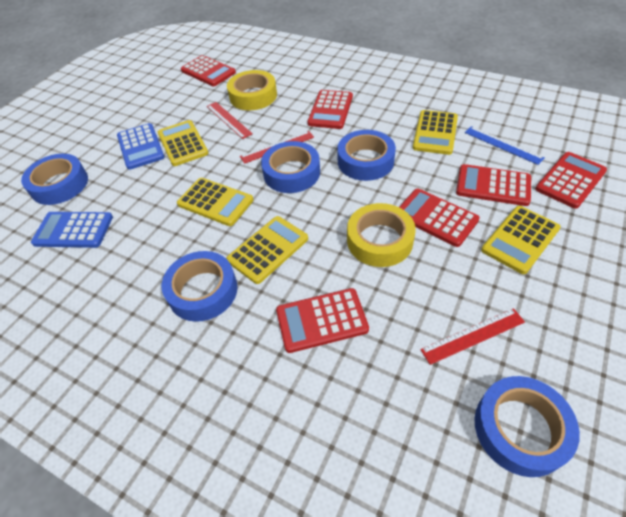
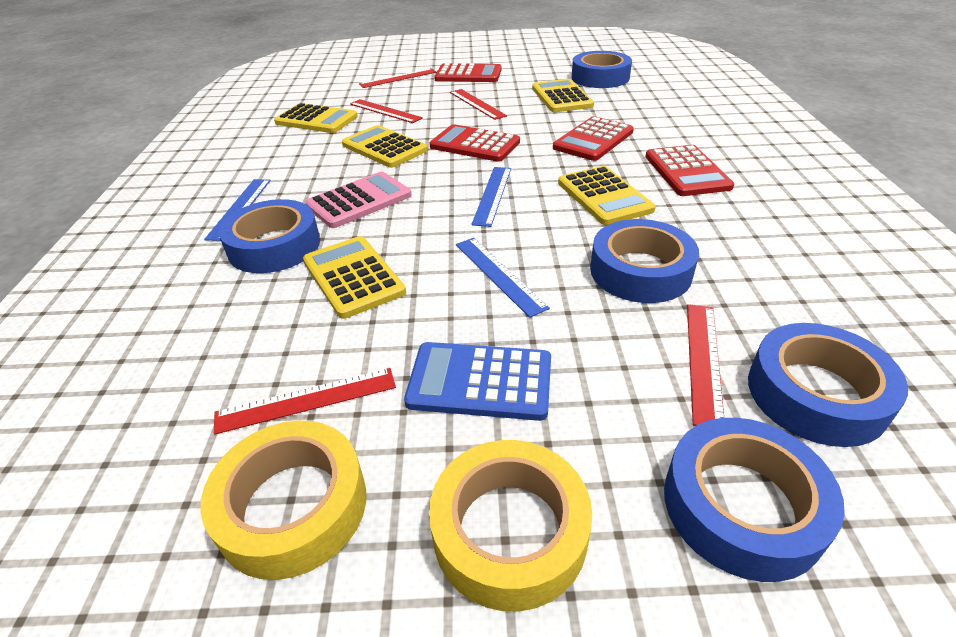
blue calculator: [31,212,113,248] [117,123,165,170] = 2 -> [404,342,551,421] = 1
blue ruler: [465,126,545,165] = 1 -> [204,179,271,241] [456,238,550,318] [471,167,511,227] = 3
pink calculator: none = 0 -> [305,172,412,228] = 1
red calculator: [181,55,236,86] [276,288,369,353] [307,90,353,129] [399,189,480,247] [456,164,531,206] [535,152,607,209] = 6 -> [429,124,520,162] [434,63,502,82] [553,116,634,161] [645,145,734,196] = 4
red ruler: [207,102,253,139] [240,131,314,164] [420,308,525,365] = 3 -> [214,368,396,435] [350,99,423,123] [359,68,436,88] [450,89,507,120] [687,304,724,426] = 5

